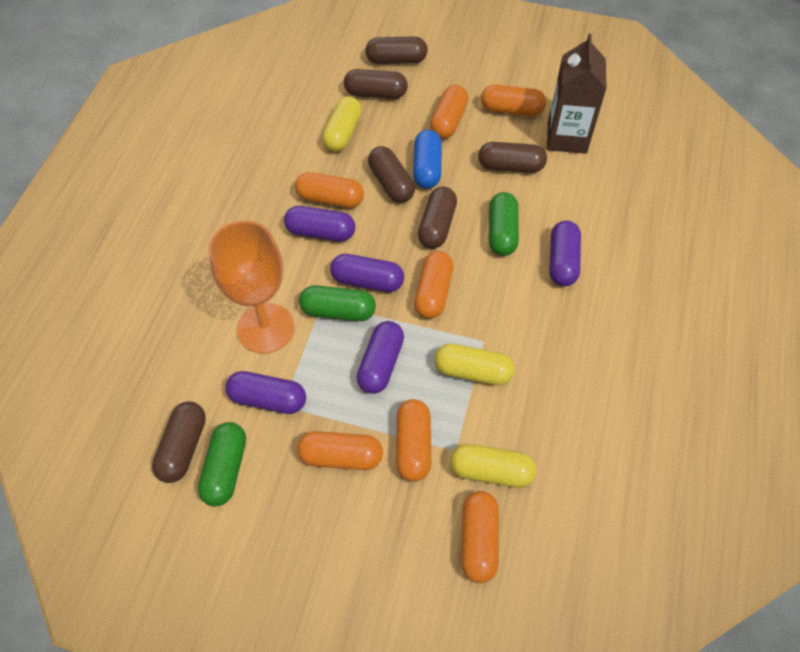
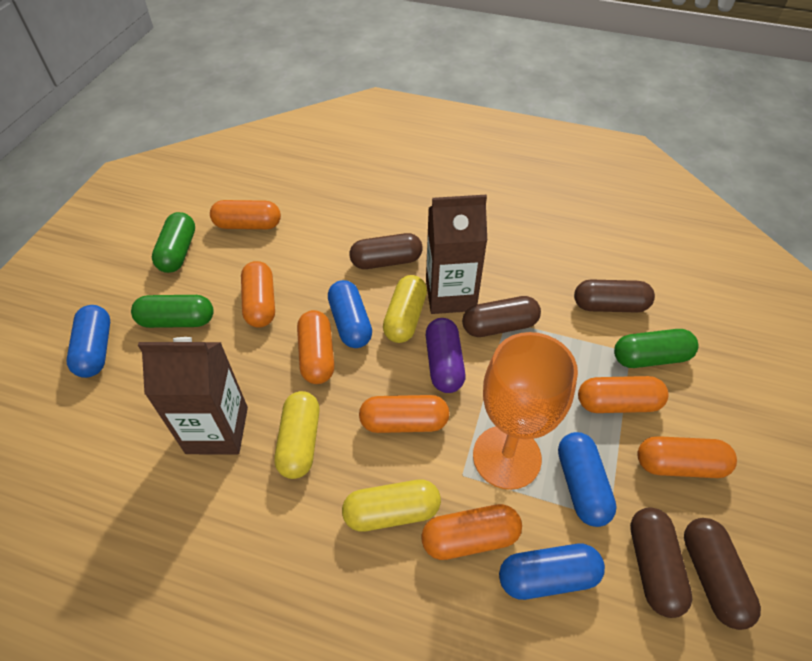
blue capsule: [413,130,442,189] = 1 -> [67,305,110,378] [328,280,372,348] [499,544,605,600] [558,432,617,527] = 4
brown capsule: [152,402,206,483] [344,69,408,99] [365,36,428,64] [368,146,415,203] [418,187,457,249] [478,142,547,173] = 6 -> [350,233,423,269] [462,296,541,337] [574,280,655,313] [630,508,692,618] [684,518,761,630] = 5
brown carton: [547,34,607,154] = 1 -> [138,337,248,454] [426,195,487,314] = 2
purple capsule: [225,371,306,414] [284,206,355,241] [330,254,404,292] [356,321,404,394] [549,220,581,286] = 5 -> [426,318,466,393] = 1

